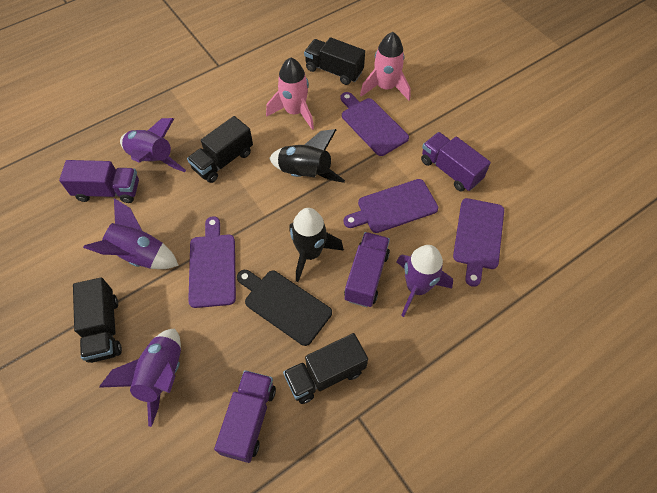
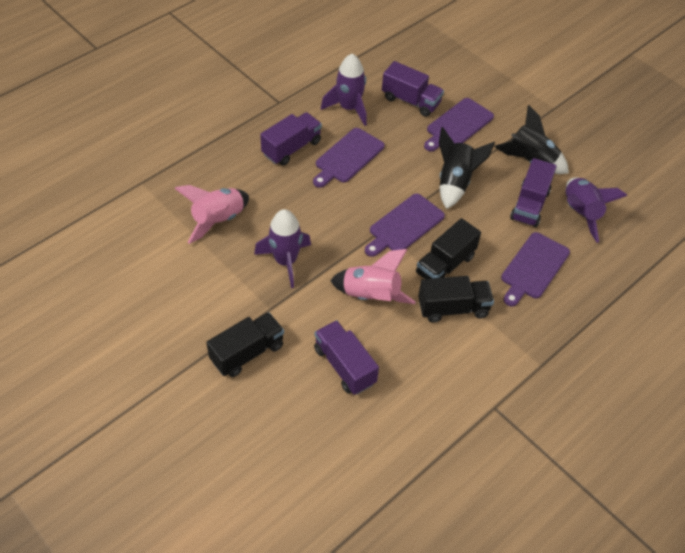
black cutting board: [237,270,332,346] = 1 -> none = 0
black truck: [73,277,122,363] [187,116,253,183] [283,333,368,404] [304,37,365,85] = 4 -> [206,312,284,377] [416,218,481,279] [418,276,494,323] = 3
purple rocket: [83,198,179,269] [99,329,181,427] [120,118,186,172] [397,245,453,317] = 4 -> [254,209,311,288] [321,54,367,126] [566,177,627,243] = 3

